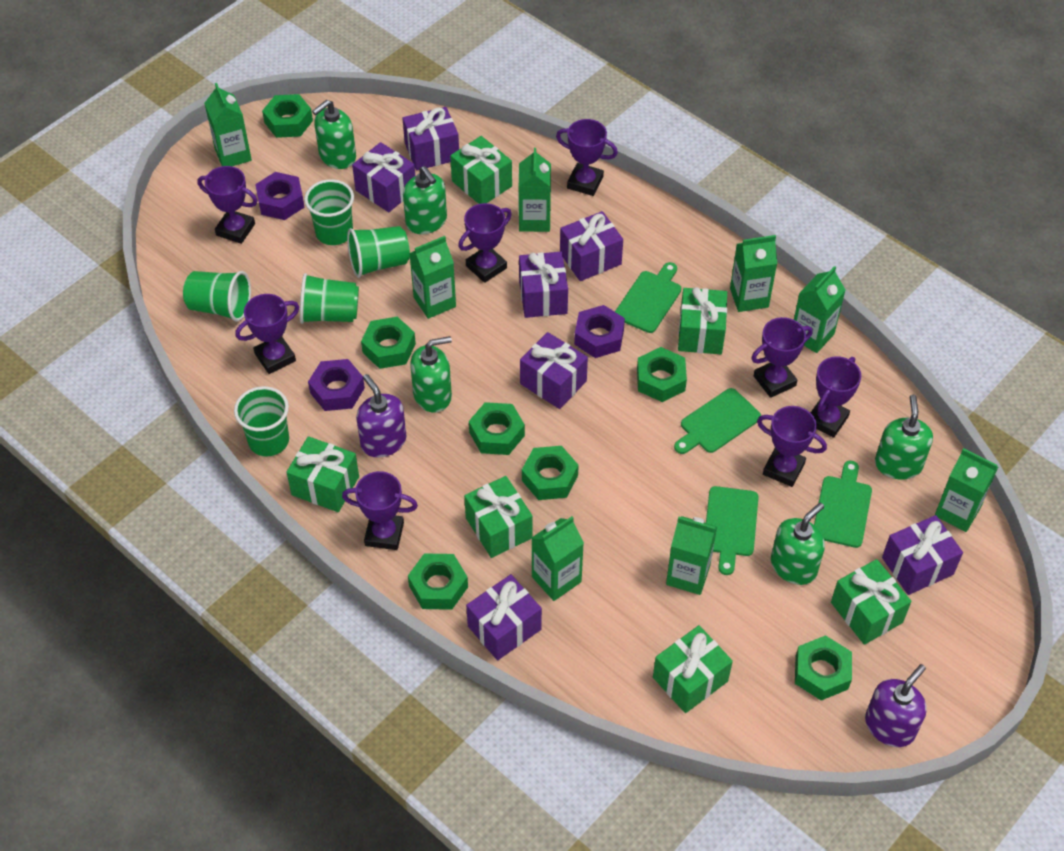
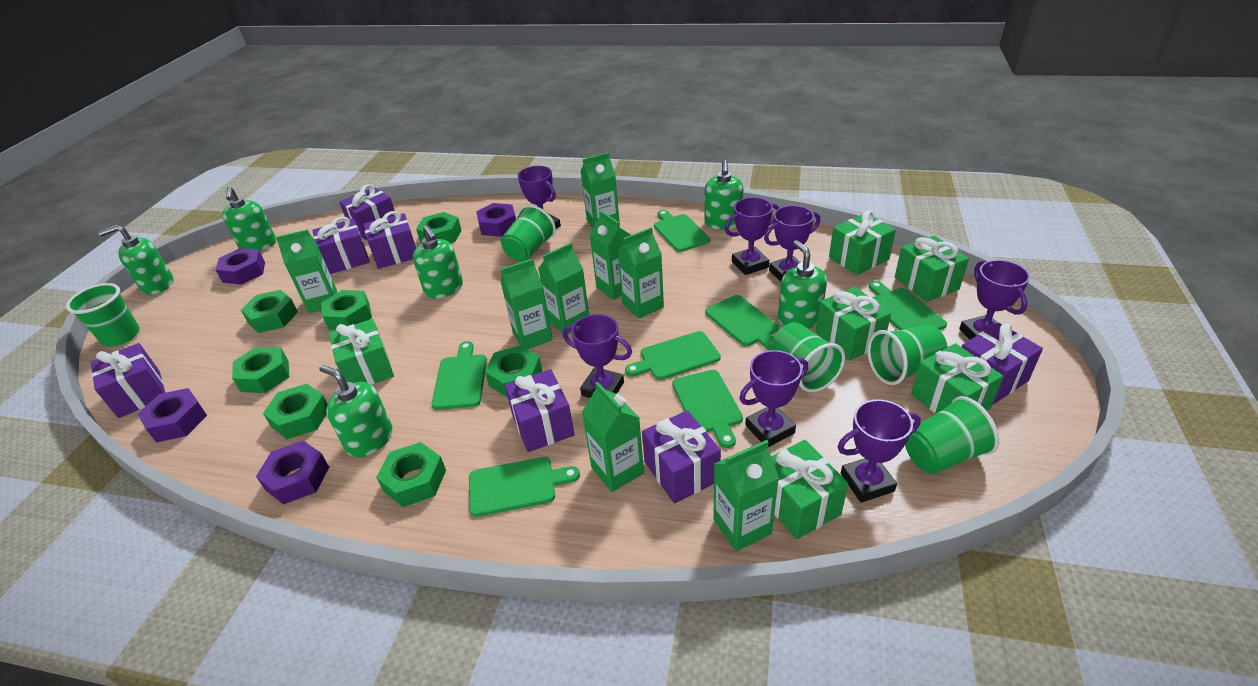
green cutting board: [615,262,682,333] [674,388,761,454] [706,486,759,575] [814,461,872,548] = 4 -> [431,341,487,410] [469,457,580,517] [625,331,721,380] [654,210,711,252] [672,370,743,448] [705,295,779,350] [869,281,947,330] = 7
green soap dispenser: [312,100,356,169] [403,166,447,234] [410,336,452,413] [771,502,825,585] [875,394,933,480] = 5 -> [99,225,173,295] [222,187,276,251] [319,365,392,457] [413,226,463,299] [704,160,744,230] [778,240,827,329] = 6
purple nut: [255,172,304,220] [308,359,365,411] [574,305,625,358] = 3 -> [137,388,207,443] [216,248,265,285] [256,441,329,505] [476,203,516,237] = 4
purple soap dispenser: [356,374,406,458] [865,664,927,747] = 2 -> none = 0
purple trophy: [197,166,258,244] [235,294,299,374] [342,471,418,550] [458,203,512,283] [556,119,618,196] [751,317,813,398] [757,406,827,487] [811,356,861,438] = 8 -> [518,166,561,229] [563,314,632,398] [724,197,779,275] [740,350,808,447] [764,205,820,282] [838,399,921,503] [959,260,1030,340] = 7

